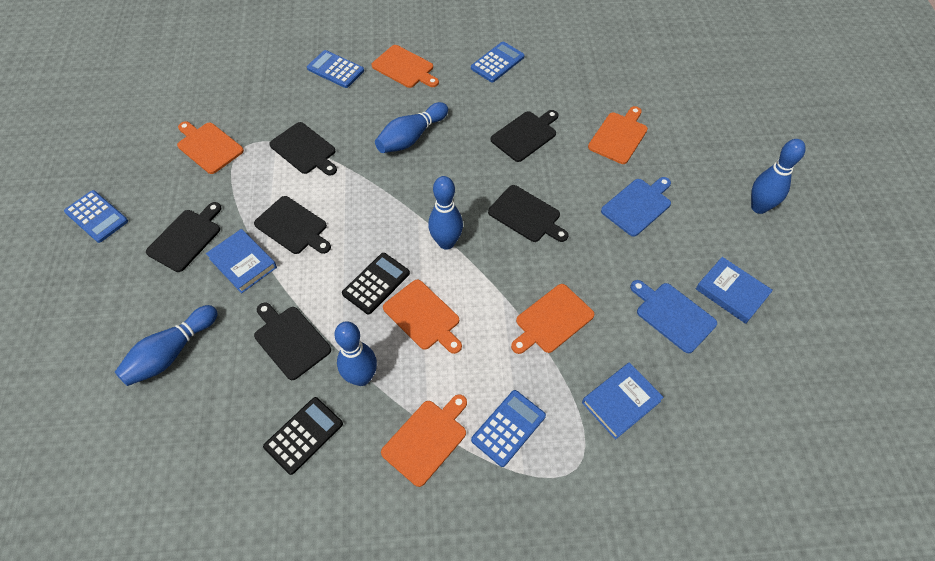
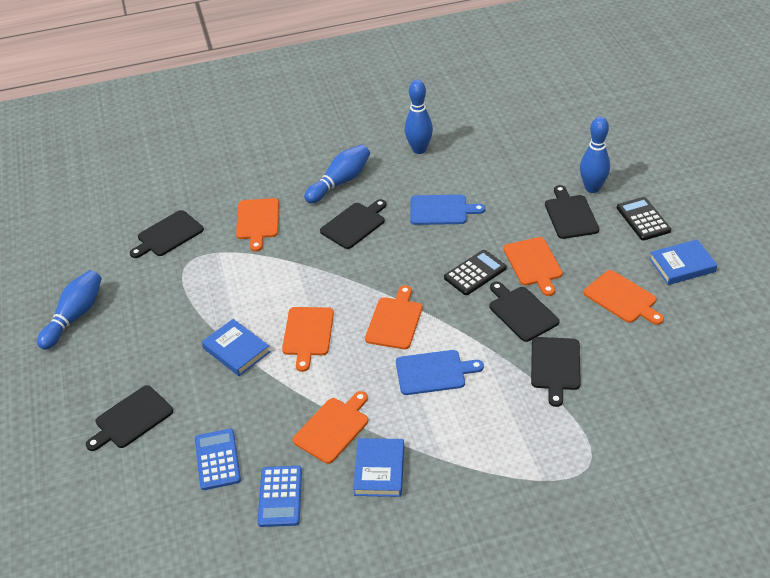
blue bowling pin: [115,305,218,386] [334,321,377,386] [375,102,448,153] [428,176,463,250] [751,139,805,214] = 5 -> [37,270,101,350] [304,145,370,204] [405,80,433,154] [580,117,610,193] = 4
blue calculator: [64,190,128,243] [307,50,364,88] [471,42,525,82] [471,390,546,467] = 4 -> [195,429,241,490] [258,466,302,527] = 2

